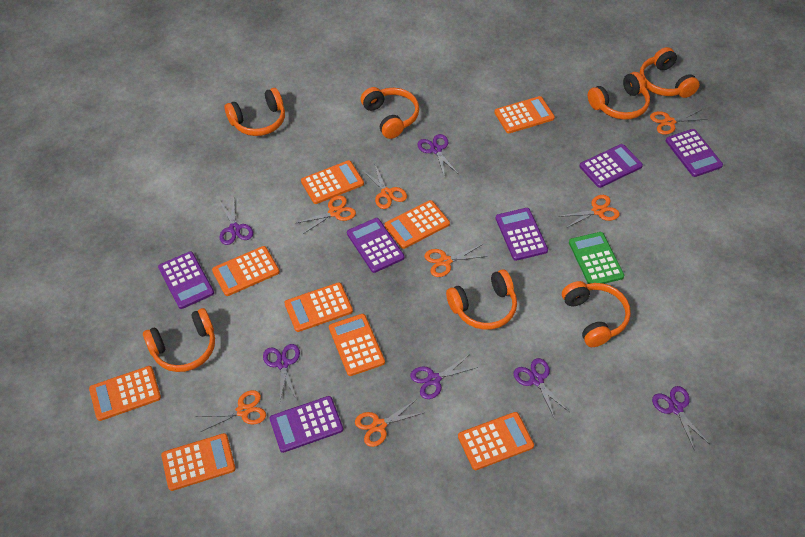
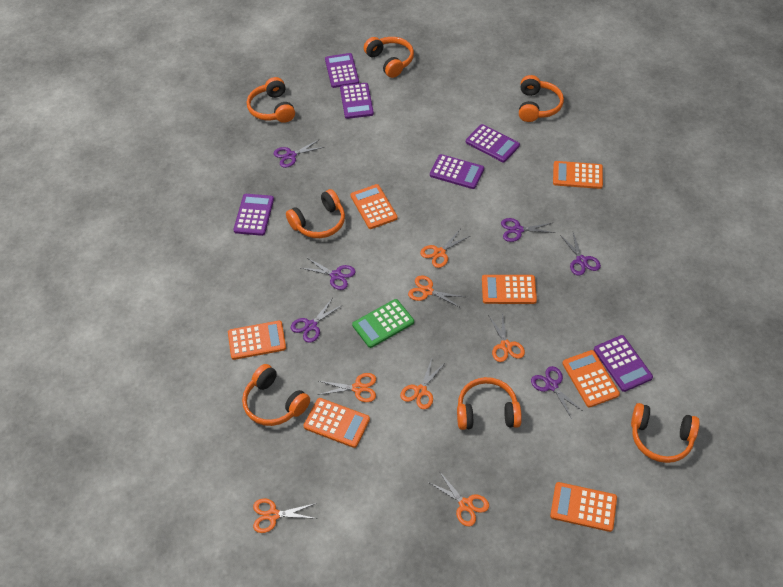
orange calculator: [89,366,161,421] [161,433,236,491] [212,246,280,296] [284,282,353,332] [301,160,364,204] [329,314,385,376] [385,200,450,249] [458,412,534,470] [494,96,555,133] = 9 -> [228,321,286,360] [303,398,370,448] [350,184,398,229] [482,275,537,304] [550,482,617,532] [553,161,603,189] [562,350,620,407] = 7

